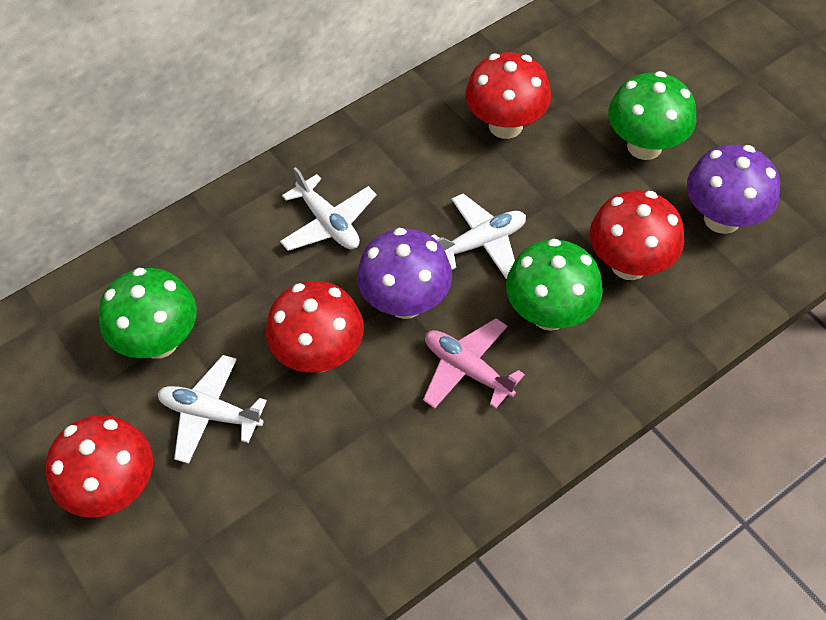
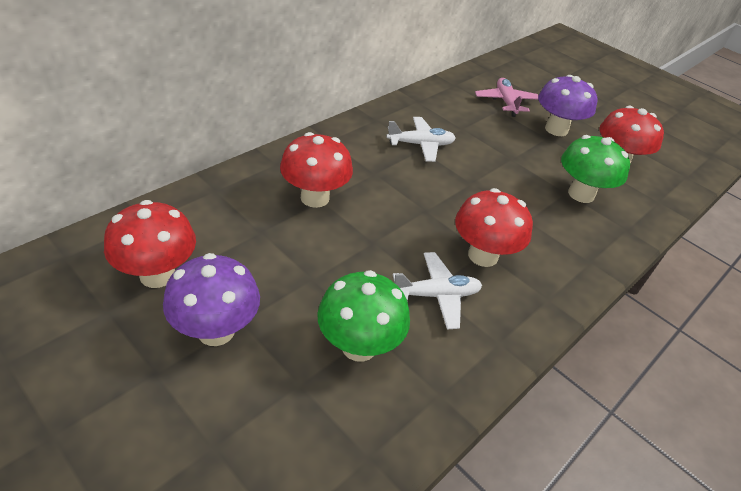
green mushroom: [98,268,197,359] [506,239,603,331] [608,71,696,160] = 3 -> [317,270,410,362] [561,135,630,203] = 2
white plane: [158,355,267,464] [280,167,377,251] [432,194,526,279] = 3 -> [386,117,456,162] [393,252,482,329] = 2

